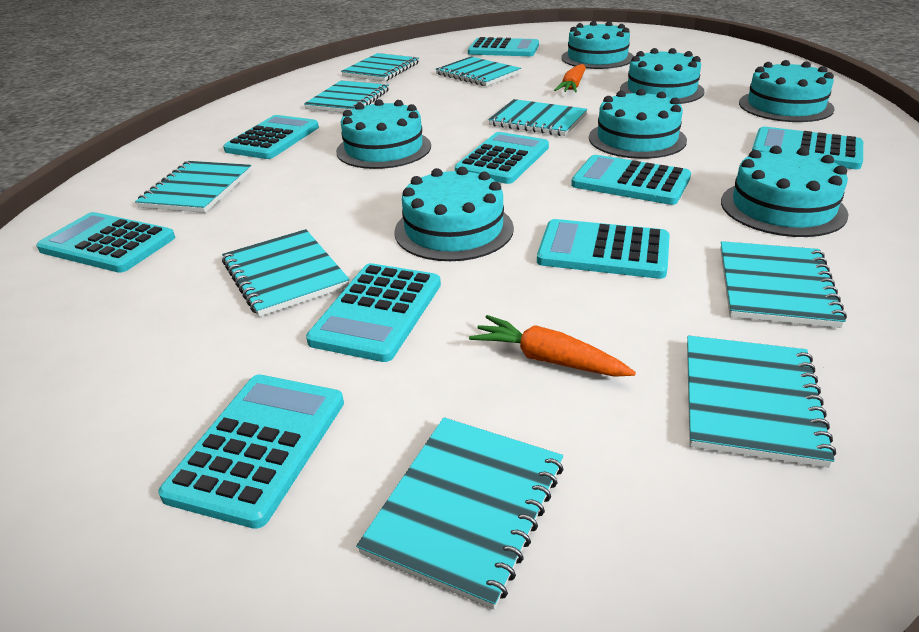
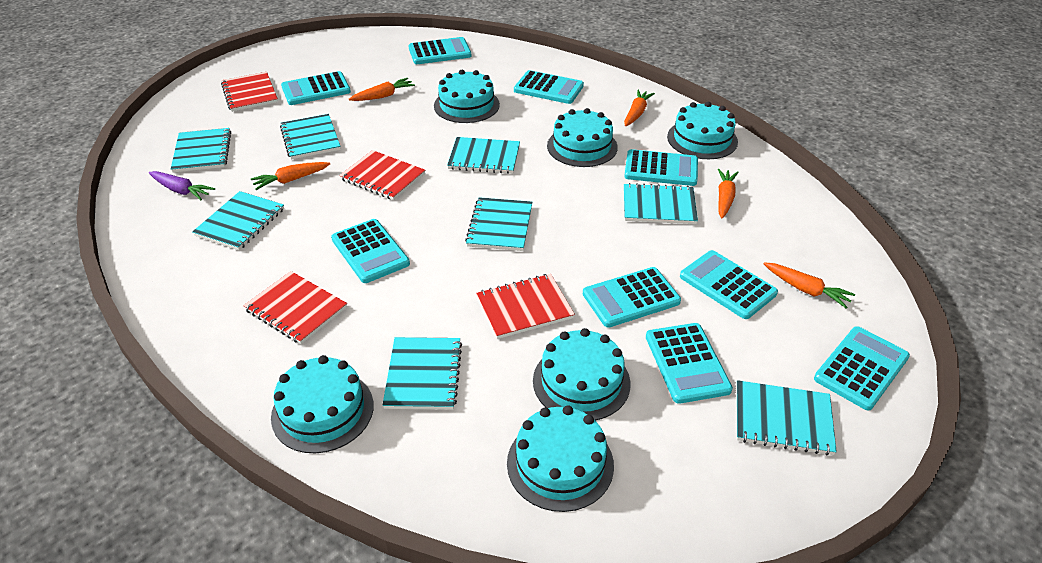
orange carrot: [469,315,636,377] [554,64,586,93] = 2 -> [251,162,330,190] [349,78,415,101] [624,90,655,126] [718,169,739,218] [764,262,855,309] = 5
purple carrot: none = 0 -> [149,171,215,200] = 1
red notebook: none = 0 -> [221,72,278,112] [243,271,347,344] [339,150,425,200] [476,274,575,339] = 4
turquoise cake: [336,99,431,169] [394,167,514,261] [561,21,634,69] [589,89,687,159] [620,48,705,104] [721,146,849,237] [739,60,835,122] = 7 -> [271,355,374,453] [434,70,500,123] [507,405,614,512] [533,328,631,420] [547,108,618,167] [667,102,738,159] = 6
turquoise notebook: [135,161,252,213] [222,229,350,317] [304,81,389,113] [341,53,419,81] [356,417,564,610] [435,57,521,86] [488,99,588,136] [687,336,836,468] [720,241,847,328] = 9 -> [171,128,231,173] [192,191,284,250] [280,114,341,159] [382,337,462,410] [447,137,520,174] [465,197,532,251] [624,183,698,224] [736,380,837,456] = 8

